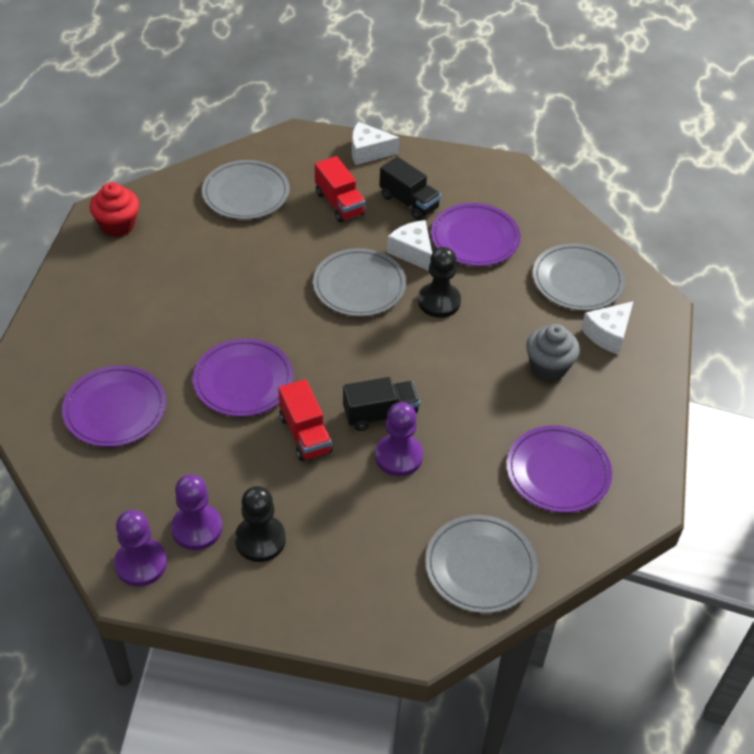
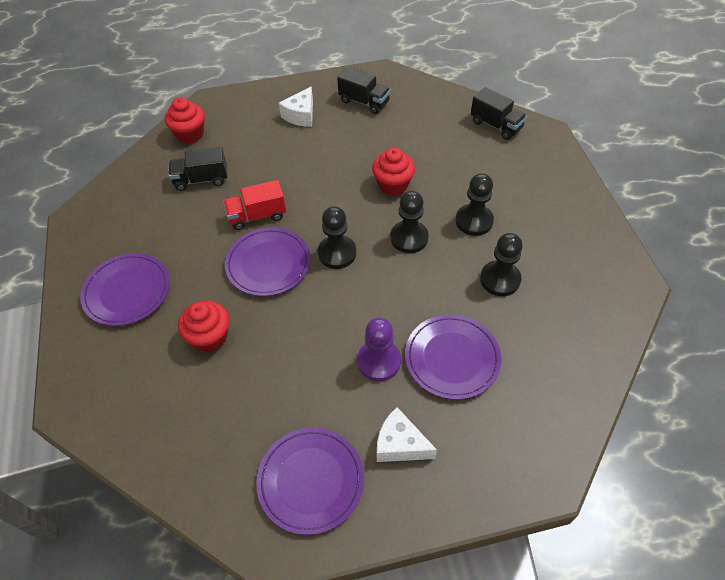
black pawn: [235,486,286,562] [418,247,461,318] = 2 -> [318,206,356,269] [390,191,429,253] [456,173,494,236] [480,233,523,296] = 4
black truck: [343,377,420,431] [379,157,441,220] = 2 -> [169,147,227,191] [337,67,391,114] [471,87,527,140] = 3
grey cupcake: [526,324,580,381] = 1 -> none = 0
grey plate: [202,160,289,220] [313,248,406,316] [425,515,537,613] [532,243,625,311] = 4 -> none = 0
purple pawn: [114,510,167,587] [171,474,222,550] [375,402,423,476] = 3 -> [357,317,401,381] = 1
red cupcake: [90,182,139,237] = 1 -> [165,97,205,144] [178,300,229,352] [372,148,415,196] = 3
red truck: [278,379,332,461] [315,156,365,223] = 2 -> [223,180,286,230] = 1
white cheese: [352,122,399,165] [387,220,432,271] [581,301,633,355] = 3 -> [279,86,313,127] [377,407,437,462] = 2

